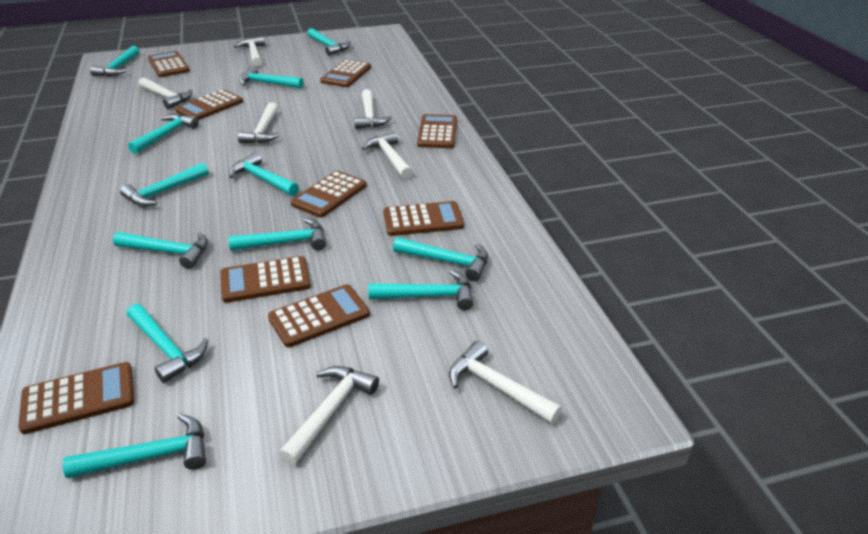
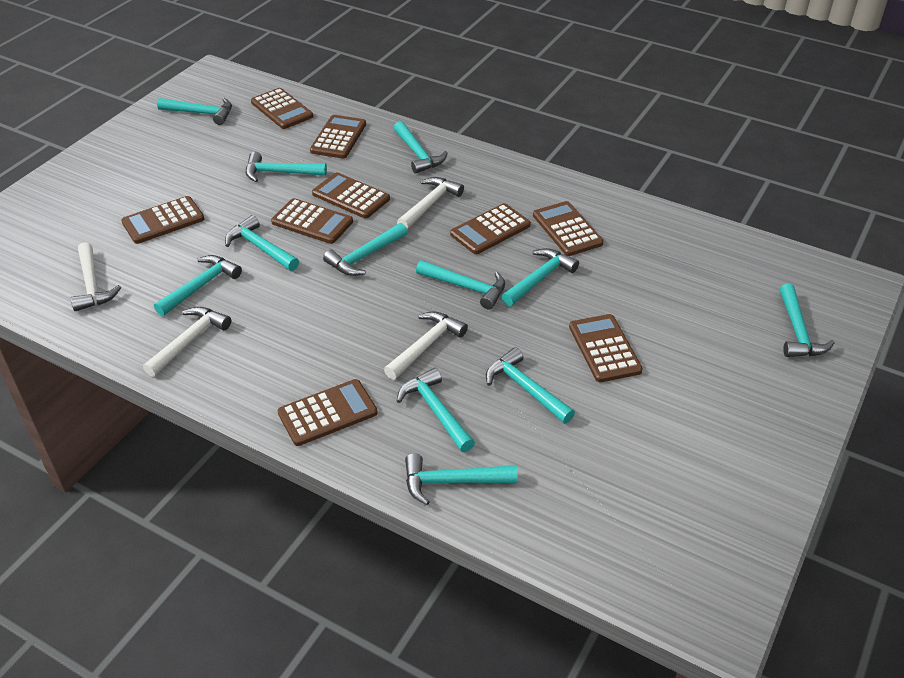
white hammer: [139,77,192,109] [234,36,265,67] [238,102,280,143] [279,366,379,465] [354,89,392,129] [362,132,413,179] [449,341,562,424] = 7 -> [71,242,121,311] [143,307,231,377] [384,311,468,380] [397,177,464,230] = 4

